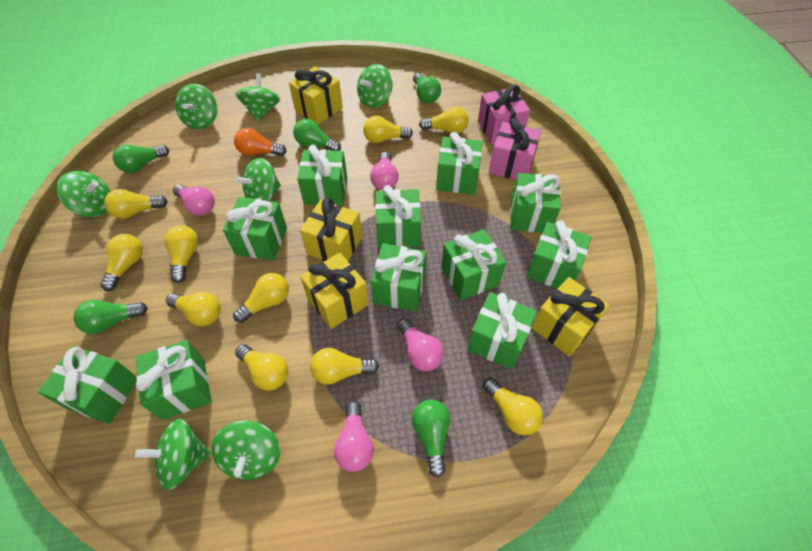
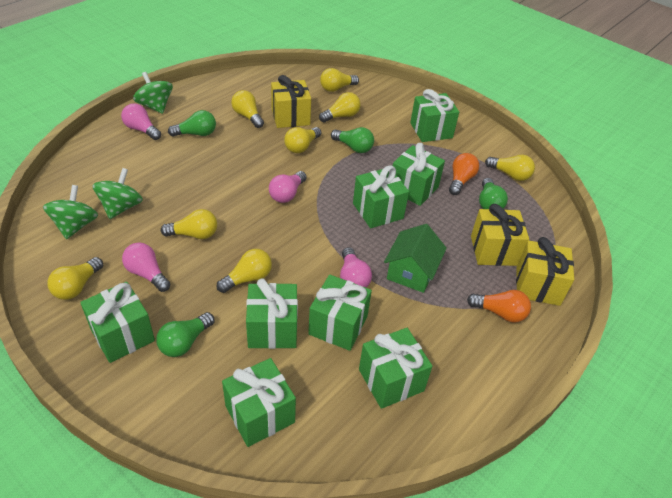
green gift: [38,346,137,424] [135,340,212,420] [223,197,287,261] [297,144,347,206] [371,243,426,312] [375,185,421,248] [436,132,482,195] [441,229,506,300] [467,292,537,369] [510,173,561,233] [526,221,592,289] = 11 -> [80,282,155,363] [222,358,296,447] [246,278,298,349] [308,275,372,351] [353,165,409,228] [359,328,432,409] [393,143,445,206] [410,89,459,142] = 8
green house: none = 0 -> [384,224,447,293] = 1
green light bulb: [73,300,148,334] [113,145,169,173] [293,119,341,151] [412,400,450,478] [413,73,441,103] = 5 -> [156,312,215,357] [168,110,216,137] [331,127,374,153] [479,178,508,209] = 4
green spinning top: [57,171,110,217] [135,418,211,490] [175,84,218,130] [211,420,280,480] [235,158,281,201] [236,73,280,121] [357,64,393,108] = 7 -> [43,185,98,239] [92,168,143,219] [133,72,173,114] = 3
orange light bulb: [234,128,287,156] = 1 -> [449,153,479,195] [467,290,531,323] = 2
pink gift: [478,84,530,145] [489,118,541,180] = 2 -> none = 0
yellow gift: [289,66,343,125] [300,198,362,261] [300,252,369,329] [532,277,609,357] = 4 -> [271,75,311,128] [471,204,529,266] [516,237,574,306] = 3
yellow light bulb: [100,234,143,291] [104,189,168,219] [164,225,198,283] [166,292,221,326] [233,273,289,323] [235,344,288,391] [310,348,379,385] [363,116,413,143] [419,106,469,133] [483,378,543,435] = 10 -> [47,257,103,300] [161,209,217,239] [216,249,272,293] [231,90,264,128] [284,127,321,153] [319,92,361,122] [320,68,359,92] [485,155,535,181] = 8

